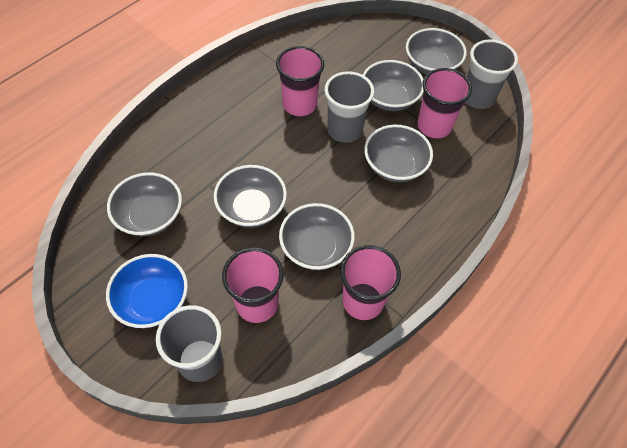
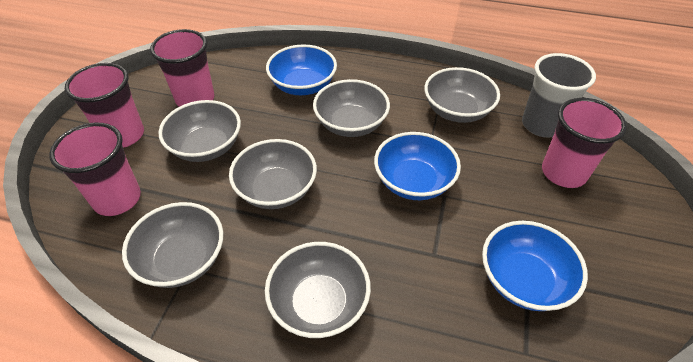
blue bowl: [106,254,188,328] = 1 -> [266,45,337,95] [374,132,461,200] [482,221,588,311] = 3
grey cup: [156,305,223,382] [325,71,374,143] [465,39,518,109] = 3 -> [522,53,596,138] = 1

